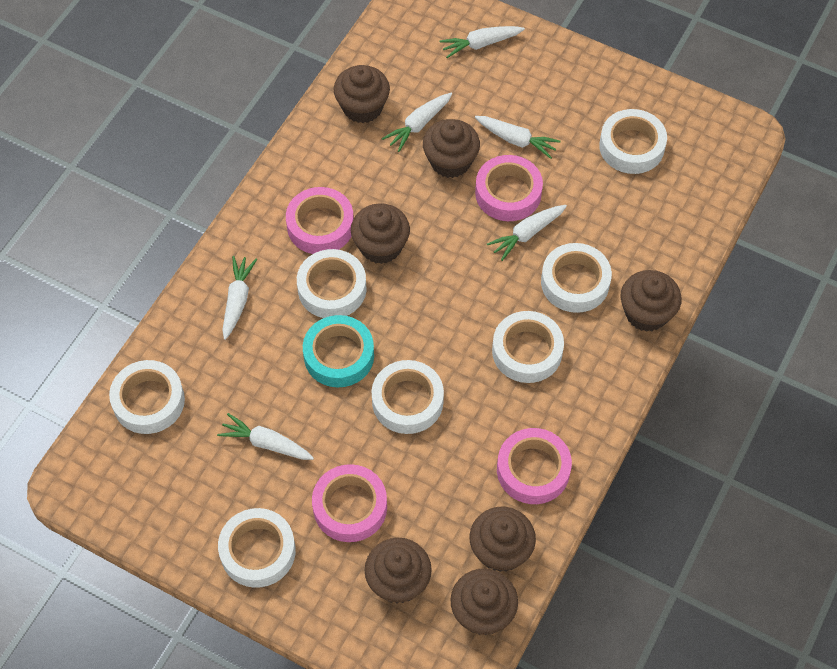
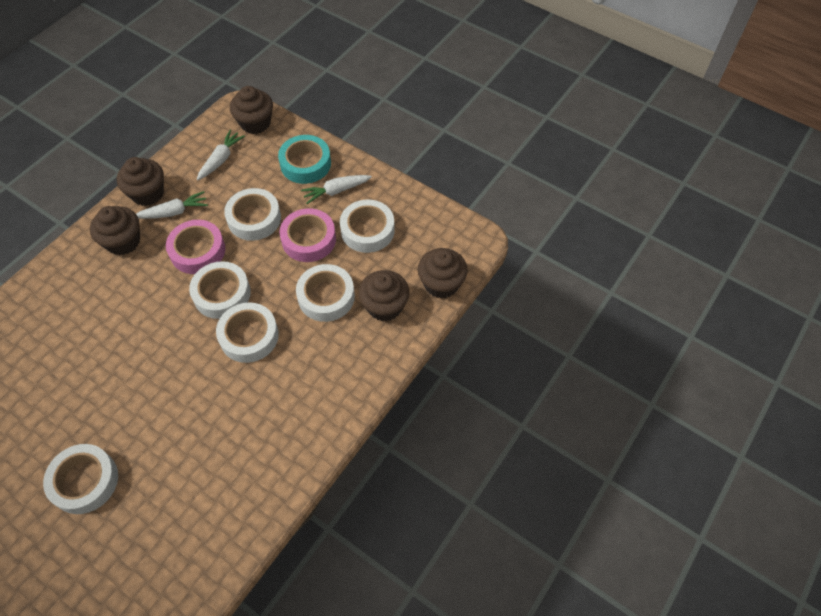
brown cupcake: [334,65,390,123] [351,203,410,264] [364,538,432,604] [423,119,480,178] [451,569,518,635] [469,507,536,572] [620,270,682,332] = 7 -> [90,206,140,255] [117,157,164,206] [230,86,273,134] [359,270,410,321] [418,248,468,299] = 5
pink tape: [286,187,354,254] [312,464,387,542] [475,155,543,221] [497,428,572,504] = 4 -> [166,220,225,274] [280,208,336,262] = 2
white carrot: [217,413,314,460] [222,256,257,340] [382,93,452,152] [440,26,525,58] [475,116,561,159] [487,205,567,261] = 6 -> [136,191,208,219] [197,130,245,180] [301,175,372,204] = 3
white tape: [109,360,185,434] [218,508,296,588] [297,249,367,318] [372,360,444,434] [492,311,564,383] [541,243,612,313] [599,109,667,174] = 7 -> [43,444,118,514] [189,261,251,319] [216,302,279,363] [224,188,281,241] [296,264,355,322] [340,200,395,253] = 6

